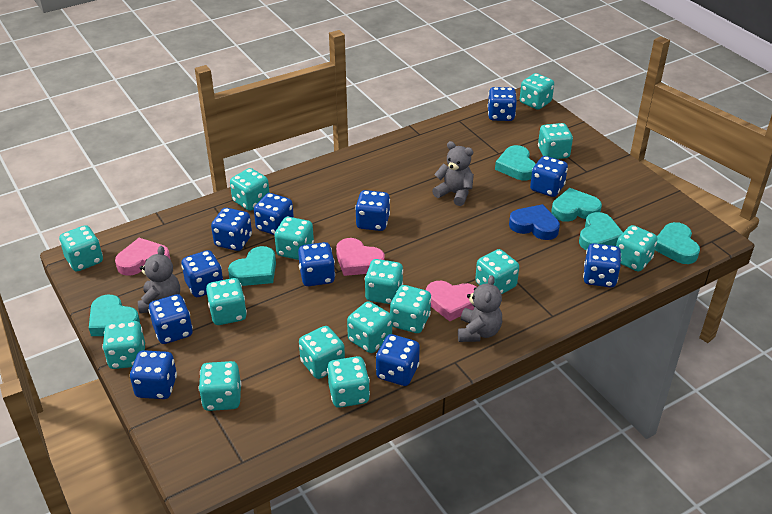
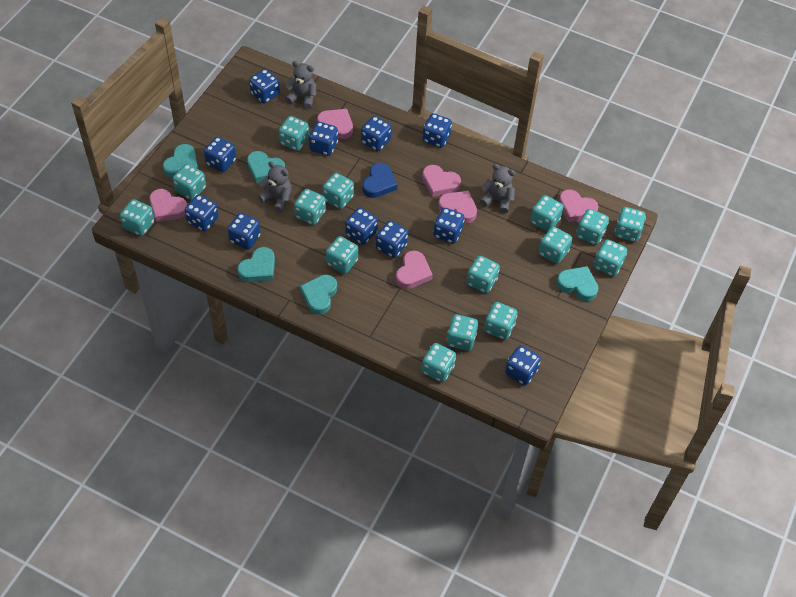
pink heart: [115,238,170,276] [336,238,384,276] [426,281,477,322] = 3 -> [149,189,187,222] [317,109,353,139] [396,251,433,289] [422,165,461,197] [438,191,477,223] [559,189,598,222] = 6
turquoise heart: [89,295,140,336] [228,246,276,286] [495,145,536,180] [551,188,602,222] [579,212,623,250] [655,222,700,264] = 6 -> [163,144,198,178] [237,247,275,282] [247,151,285,183] [300,275,337,315] [556,266,598,301] = 5

